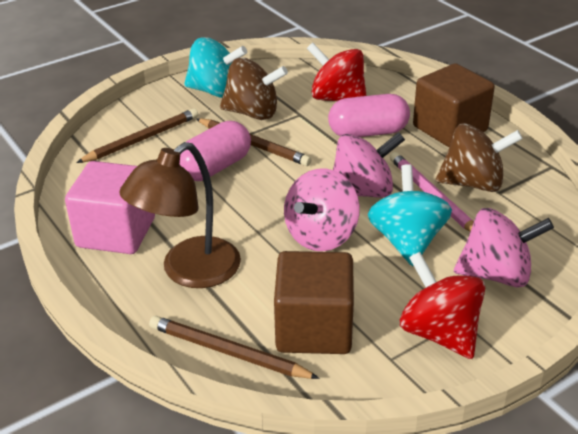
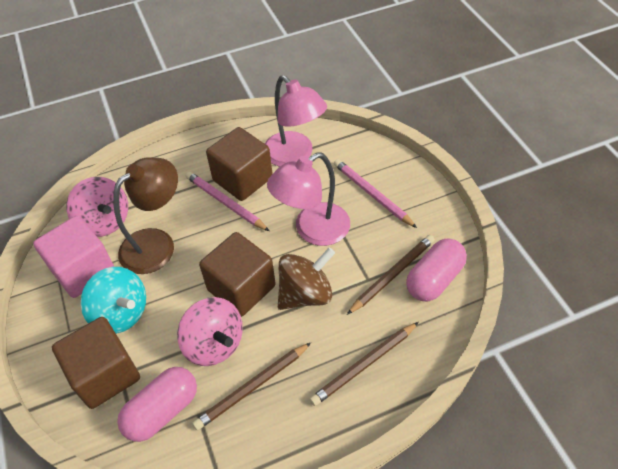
brown cube: [274,251,354,354] [413,63,495,147] = 2 -> [52,317,140,409] [199,232,276,317] [206,127,273,201] = 3
brown spinning top: [220,58,288,120] [436,123,523,192] = 2 -> [278,247,335,310] = 1
pink lamp: none = 0 -> [265,75,327,167] [267,152,350,246] = 2
pink pencil: [390,152,474,232] = 1 -> [186,171,269,231] [334,159,417,228] = 2
pink spinning top: [284,168,360,251] [333,132,405,197] [454,208,554,287] = 3 -> [66,177,128,237] [177,297,243,366] = 2
red spinning top: [307,43,366,101] [400,252,485,359] = 2 -> none = 0
turquoise spinning top: [184,37,247,98] [368,164,452,266] = 2 -> [81,267,146,334] = 1

